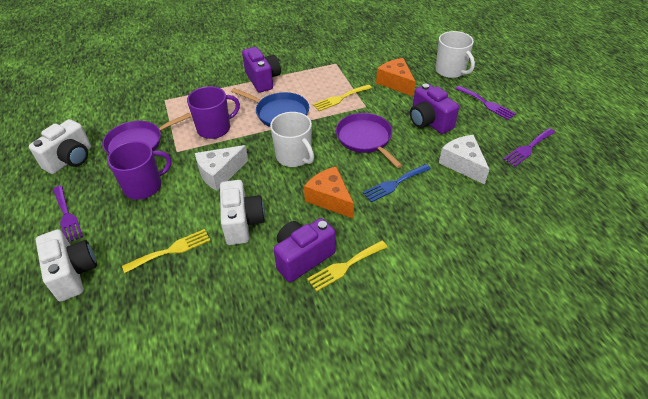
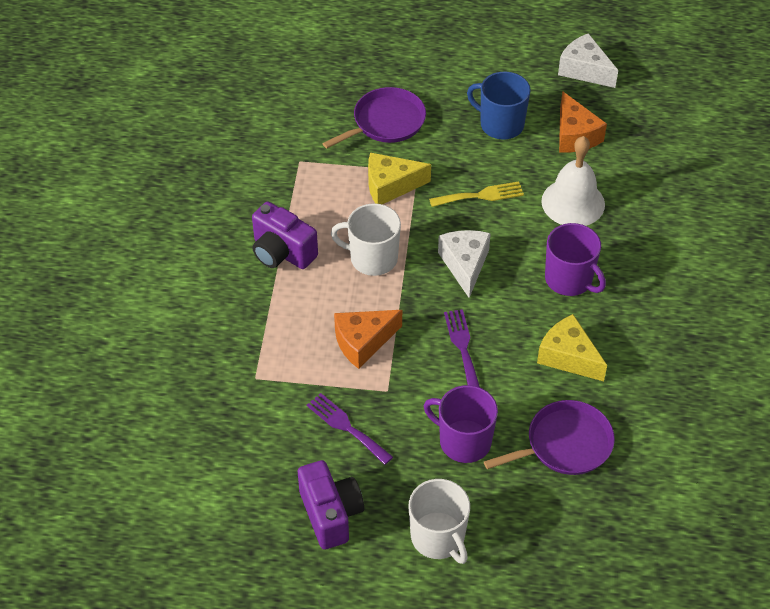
blue fork: [363,164,431,202] = 1 -> none = 0
blue mug: none = 0 -> [467,72,531,139] = 1
blue pan: [231,88,309,127] = 1 -> none = 0
purple camera: [242,47,281,93] [274,218,336,282] [410,84,459,134] = 3 -> [252,202,318,269] [298,460,364,550] = 2
purple fork: [53,186,83,242] [455,85,516,120] [503,128,555,166] = 3 -> [307,393,393,465] [444,309,480,387] = 2
white bell: none = 0 -> [541,136,605,226] = 1
white camera: [29,119,91,174] [36,229,97,302] [220,180,265,245] = 3 -> none = 0
yellow cheese: none = 0 -> [368,152,431,204] [537,314,607,381] = 2
yellow fork: [122,229,211,273] [307,240,387,292] [313,84,372,111] = 3 -> [429,181,524,207] = 1

